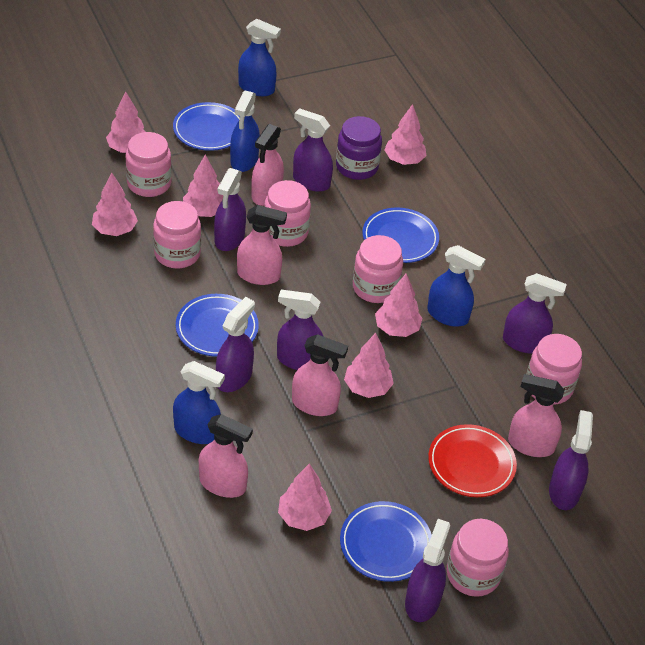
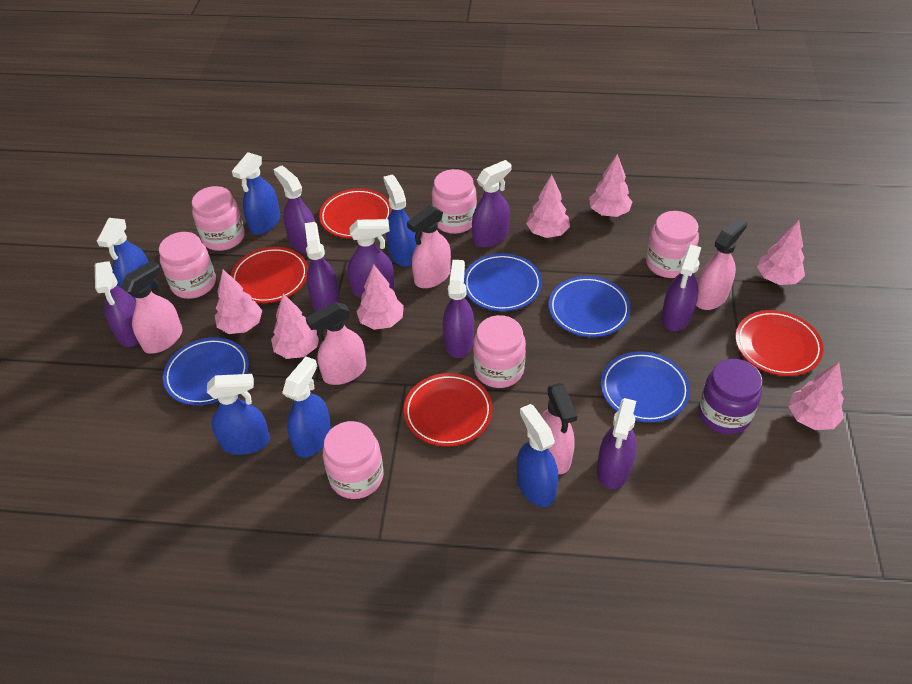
blue spray bottle: [173,361,225,444] [230,90,260,172] [238,19,281,96] [427,245,486,327] = 4 -> [97,218,153,301] [207,374,270,455] [232,152,280,235] [282,356,331,458] [383,174,417,267] [517,404,559,507] = 6
purple spray bottle: [214,168,246,251] [216,297,255,392] [277,290,324,370] [293,108,333,192] [405,519,450,622] [503,273,567,354] [549,410,593,510] = 7 -> [95,261,139,347] [274,165,315,254] [305,222,340,312] [348,219,395,298] [443,260,474,358] [472,160,512,248] [597,398,637,489] [661,244,701,331] = 8
red plate: [428,424,517,497] = 1 -> [231,247,308,303] [319,189,392,239] [404,373,493,447] [735,310,824,376] = 4

